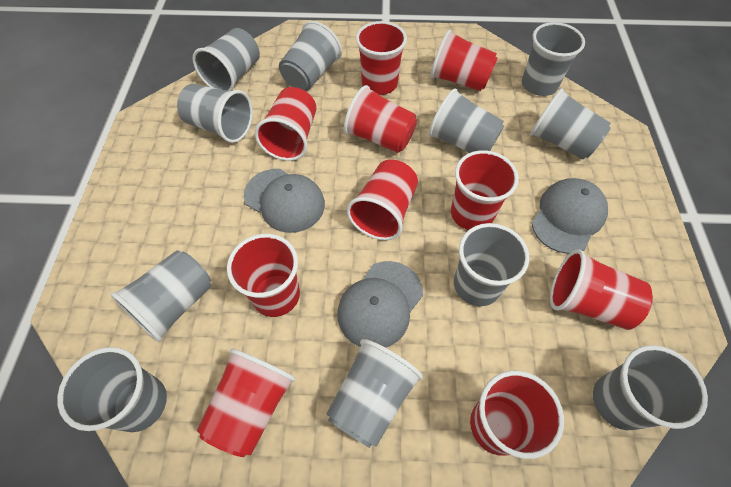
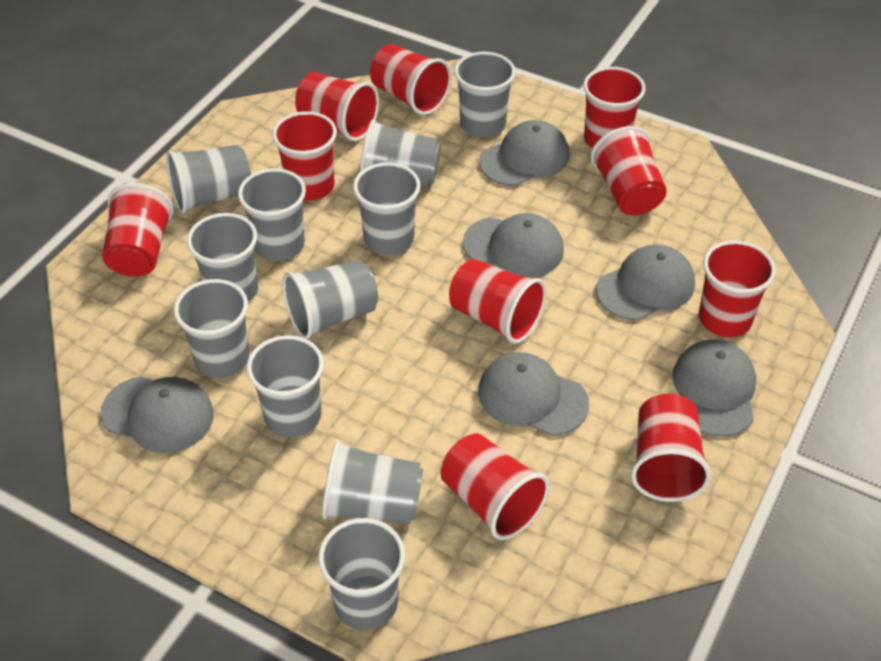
grey cap: [244,169,325,233] [337,261,423,348] [531,178,608,254] = 3 -> [100,376,214,453] [463,213,564,277] [478,352,589,436] [479,120,569,186] [596,244,695,321] [672,340,756,437] = 6

